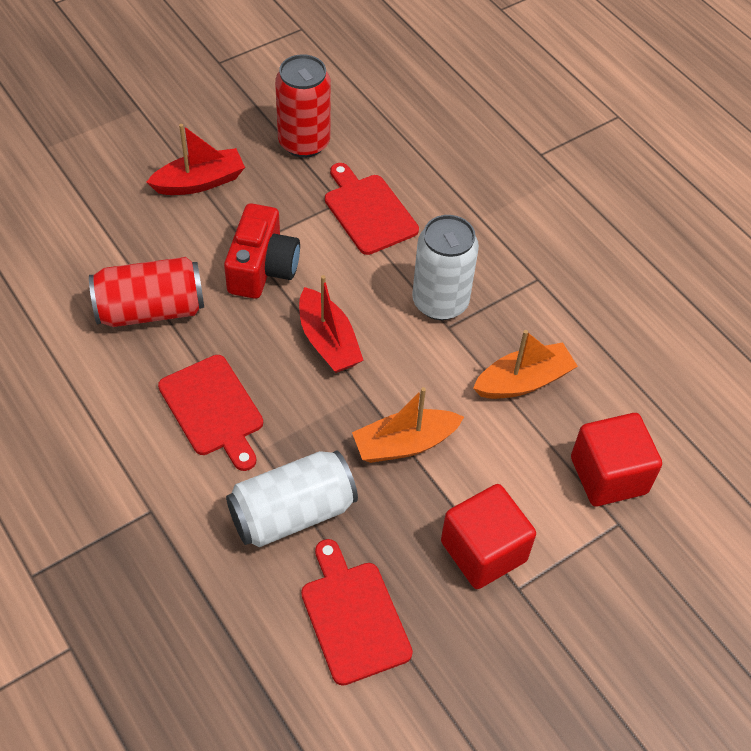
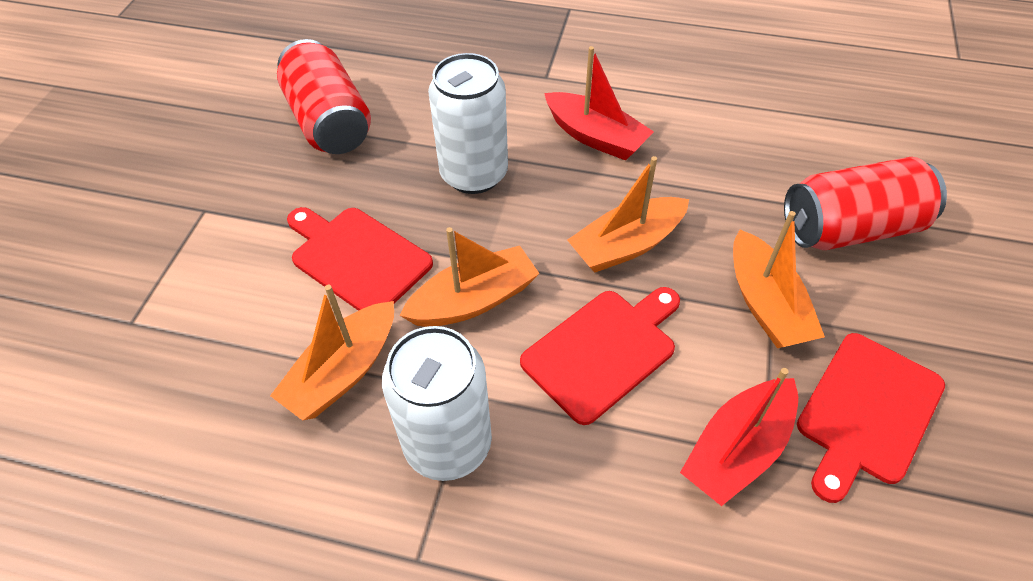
orange boat: [352,387,464,463] [473,330,578,399] = 2 -> [270,285,394,421] [400,227,540,327] [567,156,689,273] [733,211,825,348] = 4
red camera: [224,203,300,299] = 1 -> none = 0
red cube: [441,484,536,589] [571,413,662,506] = 2 -> none = 0

